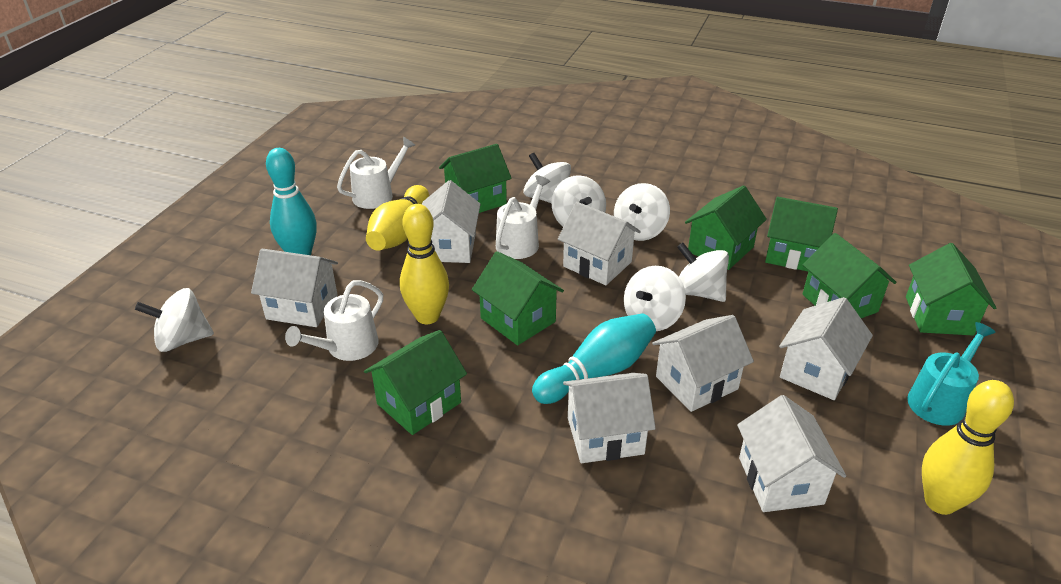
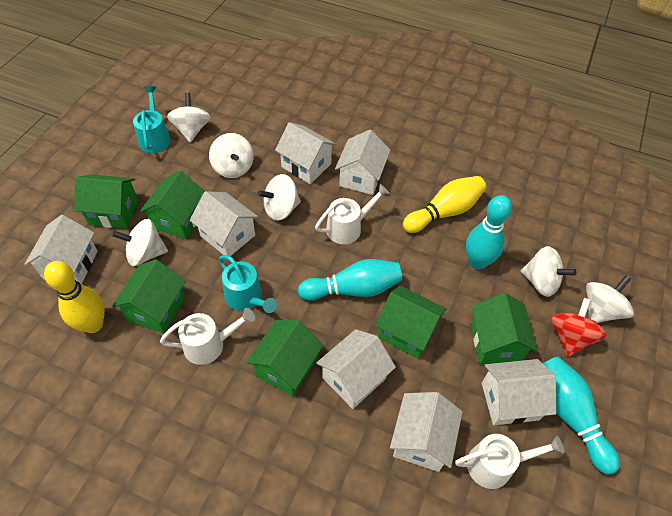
green house: [364,330,467,435] [439,144,511,213] [472,251,564,345] [685,185,767,270] [765,197,838,271] [802,233,897,318] [906,243,996,336] = 7 -> [74,174,138,229] [112,259,186,334] [140,170,205,239] [246,320,323,397] [376,286,446,359] [471,293,537,364] = 6
red spinning top: none = 0 -> [551,298,606,357] = 1
turquoise bowling pin: [266,148,316,255] [532,313,656,404] = 2 -> [298,259,402,301] [466,195,512,269] [543,356,620,474] = 3
turquoise watering can: [907,322,996,426] = 1 -> [133,86,171,153] [219,255,277,313] = 2
yellow bowling pin: [366,185,429,251] [400,204,449,324] [922,380,1014,515] = 3 -> [44,261,105,333] [403,176,486,233] = 2

